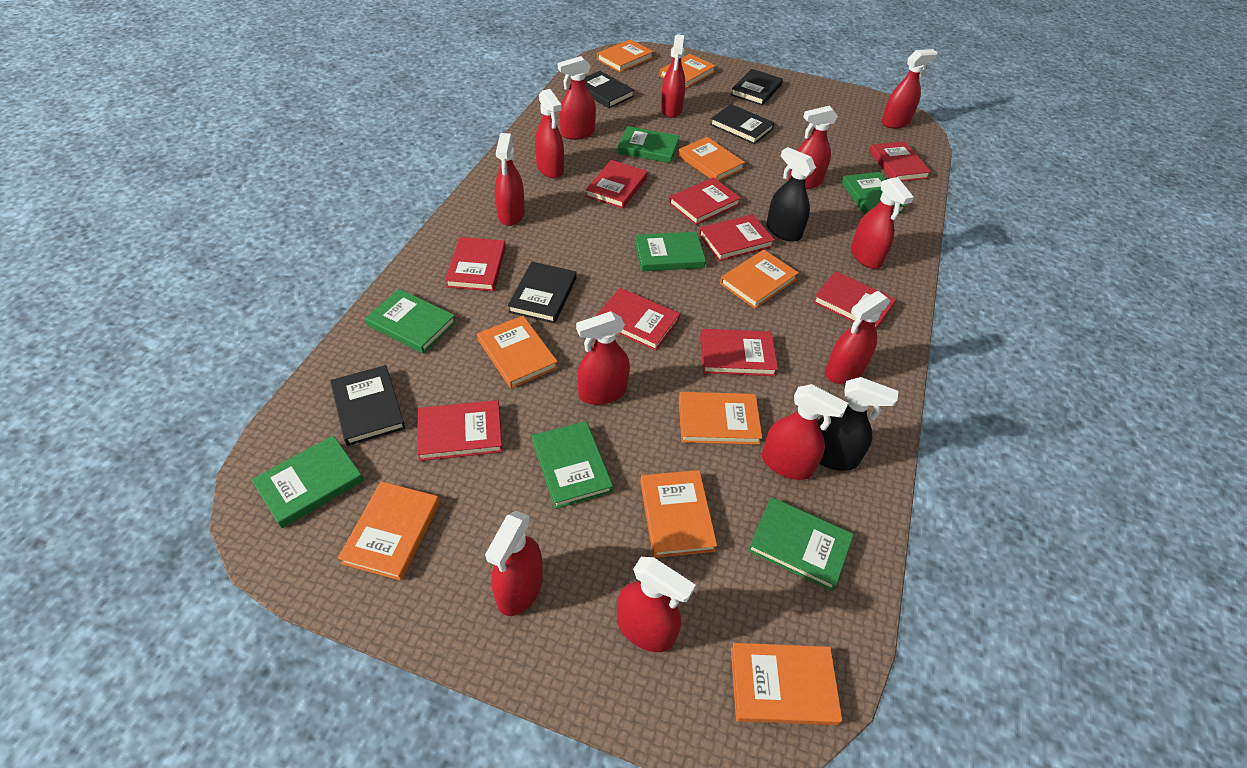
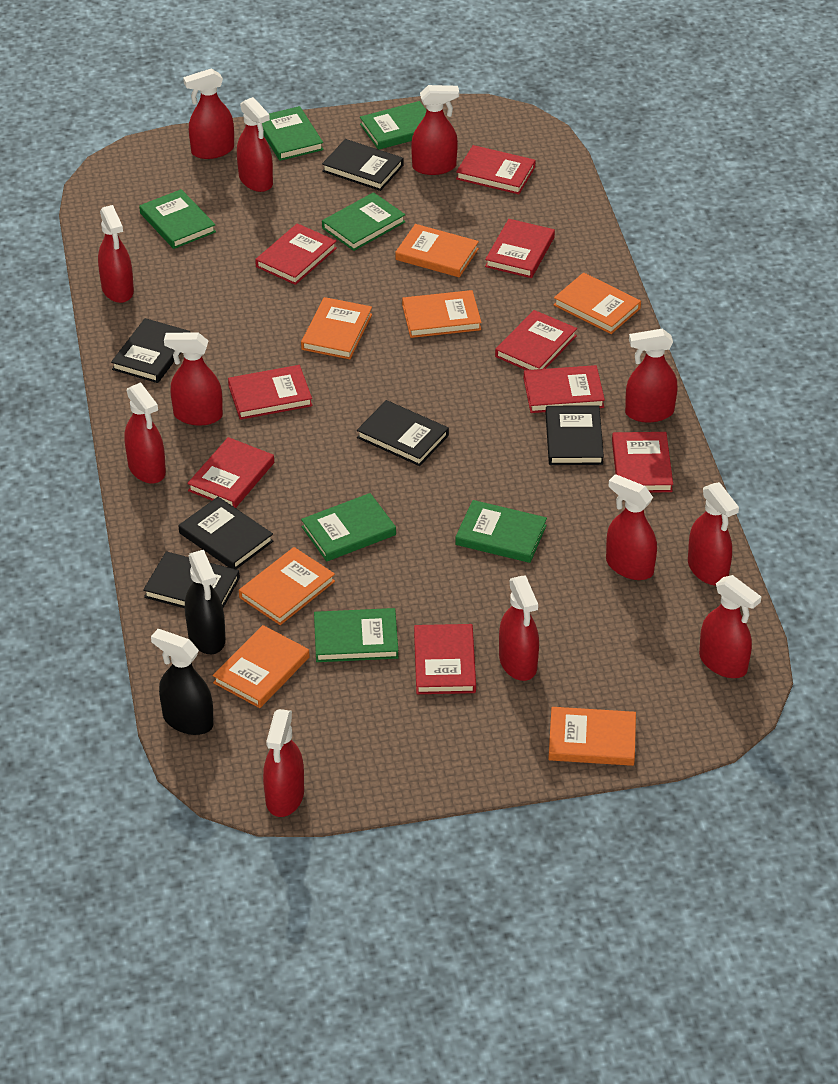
black book: [330,365,405,446] [508,262,576,323] [584,71,634,108] [710,104,775,144] [731,69,783,106] = 5 -> [111,318,191,383] [143,551,240,608] [179,497,273,569] [322,139,403,191] [357,400,449,466] [546,405,604,465] = 6
orange book: [338,481,440,581] [477,316,558,388] [597,39,653,72] [640,470,717,558] [659,54,716,89] [678,137,745,181] [679,392,762,445] [720,250,799,309] [731,643,842,725] = 9 -> [213,625,310,708] [239,547,335,625] [301,297,372,359] [395,224,479,277] [402,290,482,338] [548,707,636,766] [554,272,641,334] = 7

